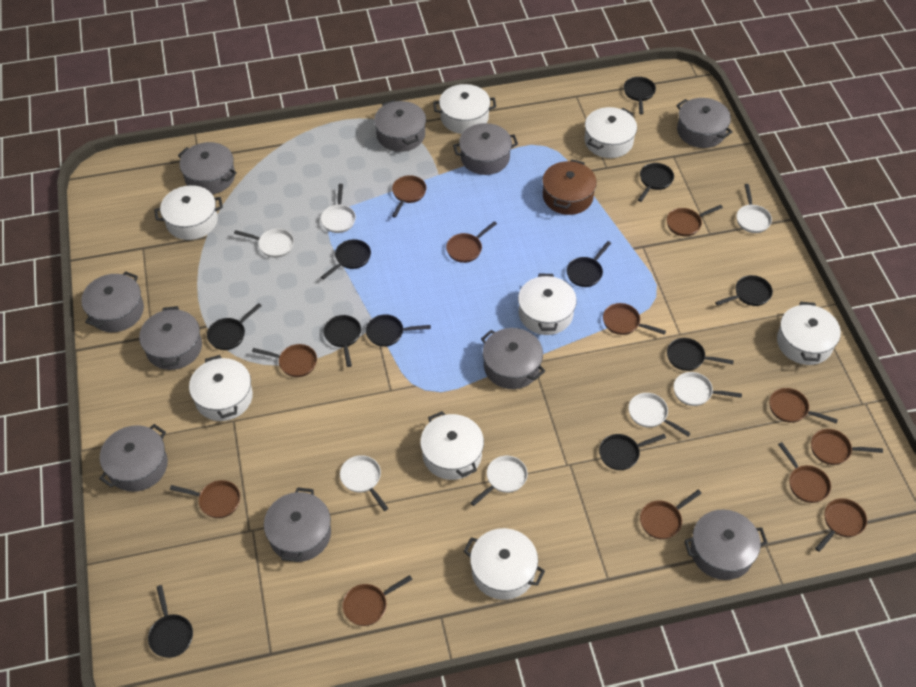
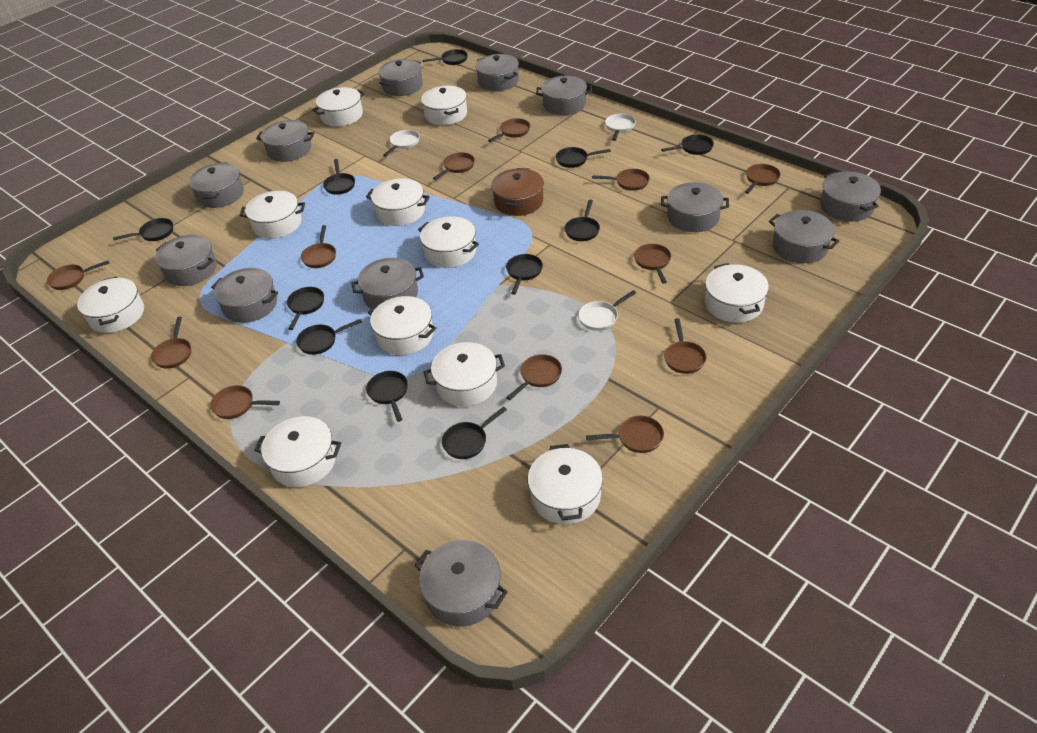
grey pot: [81,271,144,332] [99,424,168,492] [139,306,202,370] [178,142,237,194] [264,487,331,562] [374,100,426,152] [453,123,518,175] [481,328,545,389] [676,98,733,148] [684,509,768,580] = 10 -> [155,235,217,286] [189,162,244,208] [211,268,278,323] [256,120,314,162] [351,258,424,309] [378,59,423,96] [414,540,508,627] [475,54,519,91] [536,76,592,115] [661,182,729,232] [769,210,839,263] [820,171,881,221] = 12
white pan: [234,228,294,258] [321,184,356,233] [340,455,388,511] [470,456,528,506] [629,393,691,436] [674,372,742,406] [737,184,772,233] = 7 -> [383,130,420,157] [578,290,636,331] [605,114,636,141] = 3
white pot: [154,185,223,240] [189,355,253,421] [420,411,484,480] [433,84,496,134] [463,528,545,600] [518,274,577,335] [584,107,637,158] [777,302,841,365] = 8 -> [77,277,144,333] [240,191,305,239] [254,416,341,487] [312,87,365,126] [366,178,430,226] [368,296,436,355] [418,216,479,268] [421,86,467,125] [424,342,505,406] [528,444,603,524] [705,263,769,323] = 11

